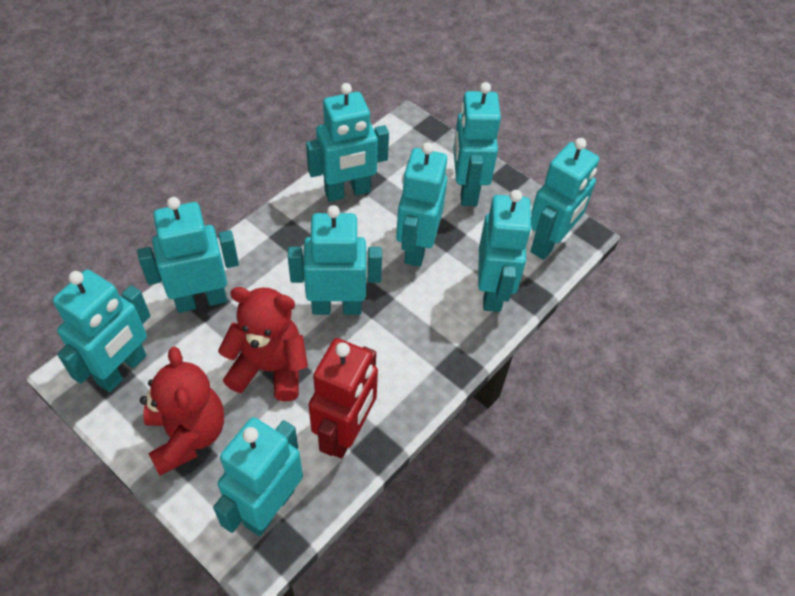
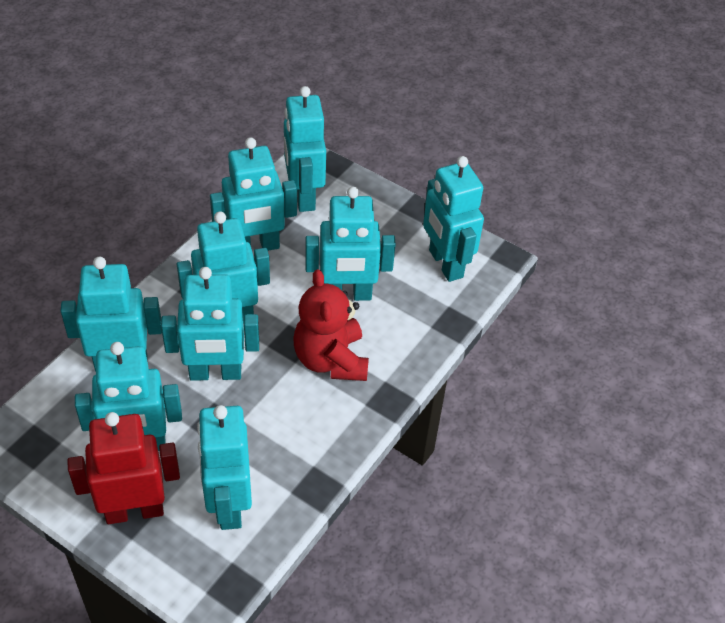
red teddy bear: [140,347,224,476] [218,287,308,401] = 2 -> [294,269,369,381] = 1

